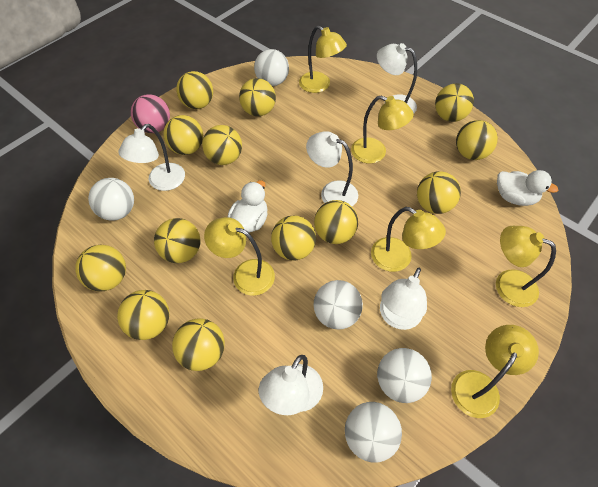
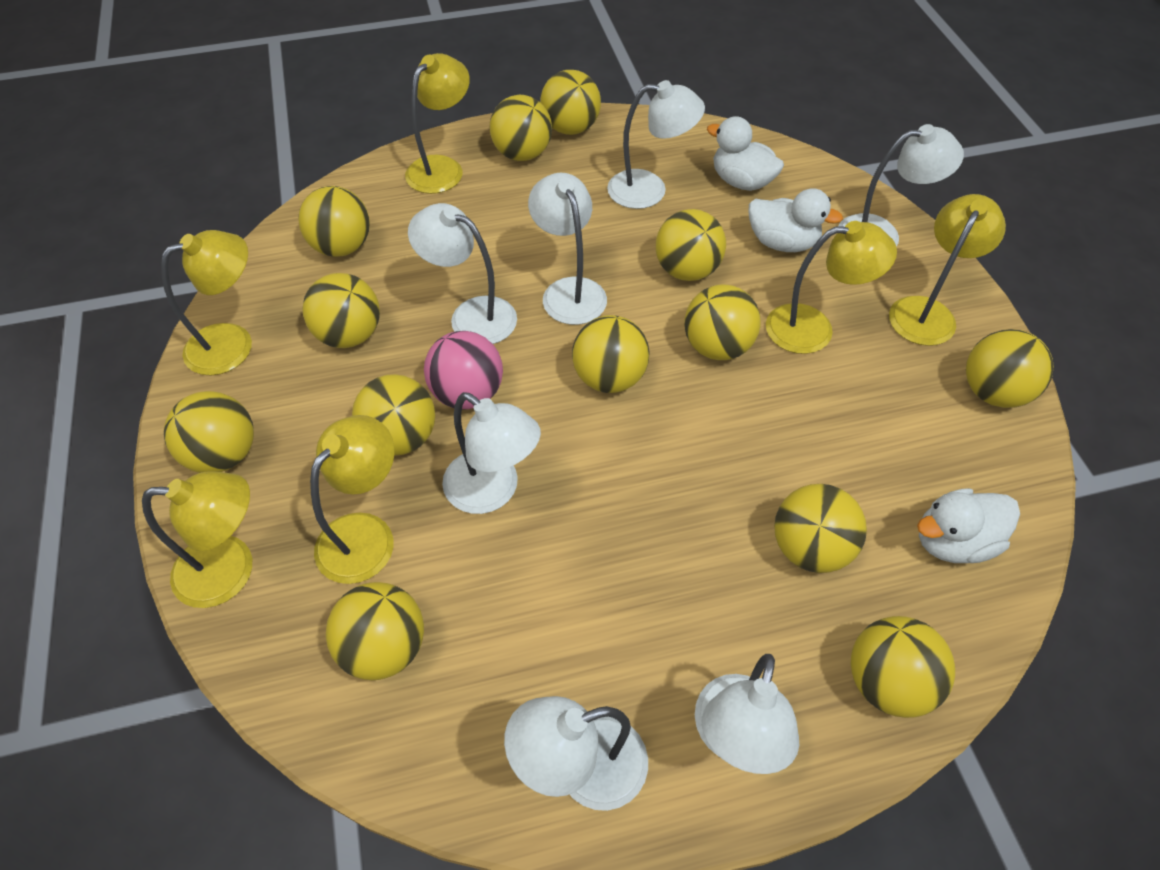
white ball: [88,178,134,221] [254,49,289,86] [313,280,363,330] [345,402,402,463] [377,348,432,403] = 5 -> none = 0
white duck: [228,180,268,233] [497,170,558,206] = 2 -> [707,116,784,191] [748,188,843,252] [917,488,1020,563] = 3
white lamp: [119,124,185,191] [259,355,323,415] [306,131,358,206] [377,43,417,113] [380,268,427,330] = 5 -> [408,203,517,344] [442,392,541,514] [504,696,648,811] [528,173,607,325] [607,80,705,209] [695,654,799,774] [838,124,964,247] = 7

